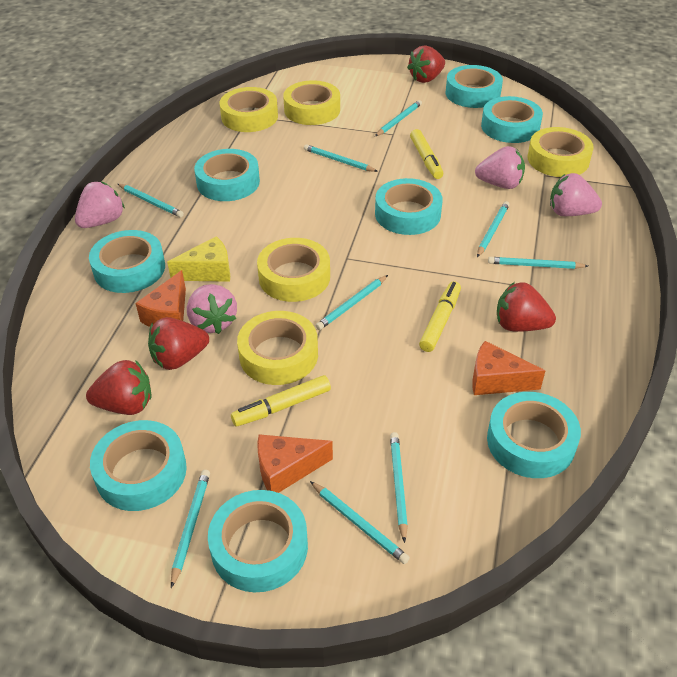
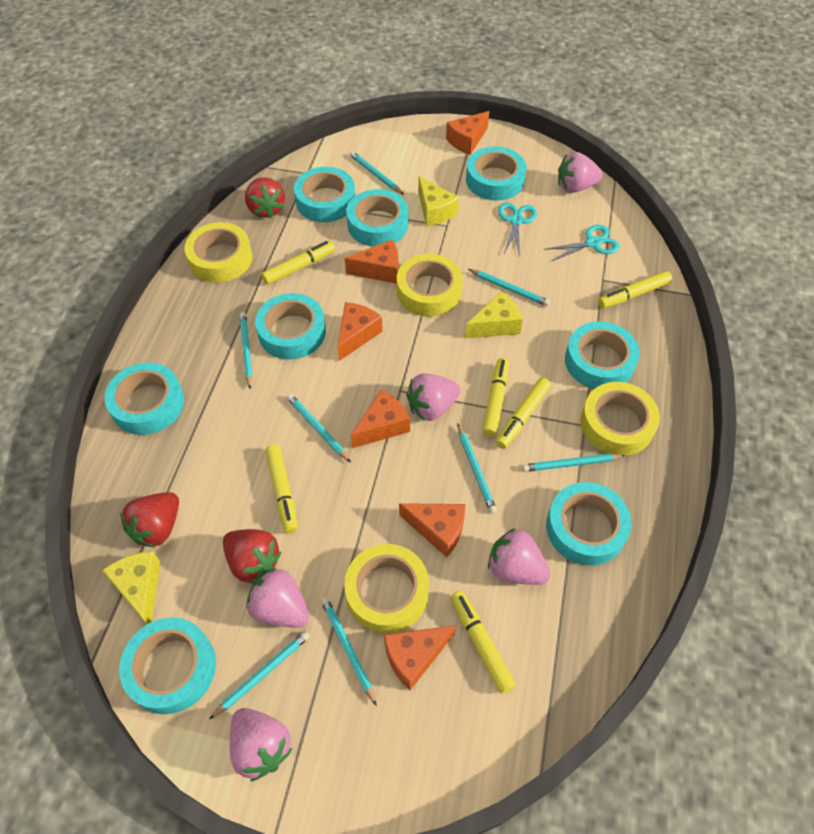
orange cheese: [135,270,186,327] [257,434,333,493] [472,341,545,395] = 3 -> [338,302,383,361] [345,239,399,284] [351,389,410,448] [384,625,456,690] [399,503,465,557] [446,111,489,155] = 6
pink strawberry: [75,182,125,228] [187,284,237,334] [475,146,525,189] [550,173,602,216] = 4 -> [230,708,292,781] [247,568,309,628] [406,373,460,421] [488,528,550,585] [558,152,603,193] = 5
red strawberry: [86,360,151,415] [148,317,209,370] [407,45,445,83] [497,282,556,332] = 4 -> [120,492,179,548] [223,529,281,585] [245,177,285,218] = 3
turquoise pencil: [118,184,184,218] [171,470,210,588] [304,144,378,172] [310,481,410,564] [316,275,388,330] [375,100,422,136] [390,432,408,543] [477,201,509,257] [488,257,588,269] = 9 -> [209,631,310,719] [240,312,253,389] [287,394,351,462] [321,597,377,706] [350,151,404,195] [458,424,497,514] [468,269,550,306] [522,453,626,472] = 8
turquoise scissors: none = 0 -> [498,203,537,256] [544,225,620,261] = 2
yellow cheese: [167,236,230,282] = 1 -> [102,551,161,624] [418,176,459,227] [465,291,523,338] = 3
yellow marker: [231,375,331,427] [410,129,443,179] [419,281,461,352] = 3 -> [262,241,335,285] [265,444,298,533] [451,591,516,694] [482,358,509,437] [496,377,551,449] [598,271,672,308] = 6
yellow tape: [220,87,278,132] [237,311,318,385] [257,238,330,302] [283,80,340,125] [528,127,594,177] = 5 -> [184,222,252,283] [344,544,429,633] [397,254,463,317] [580,382,660,456] = 4

